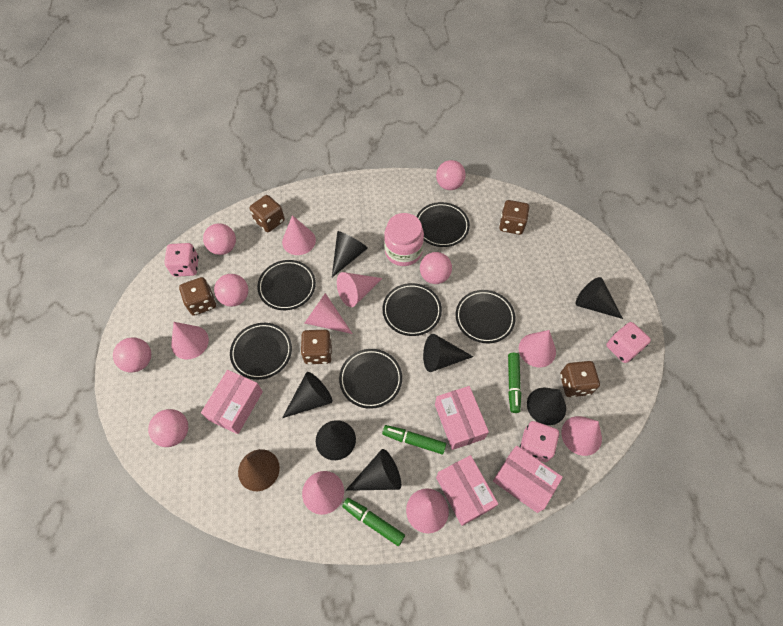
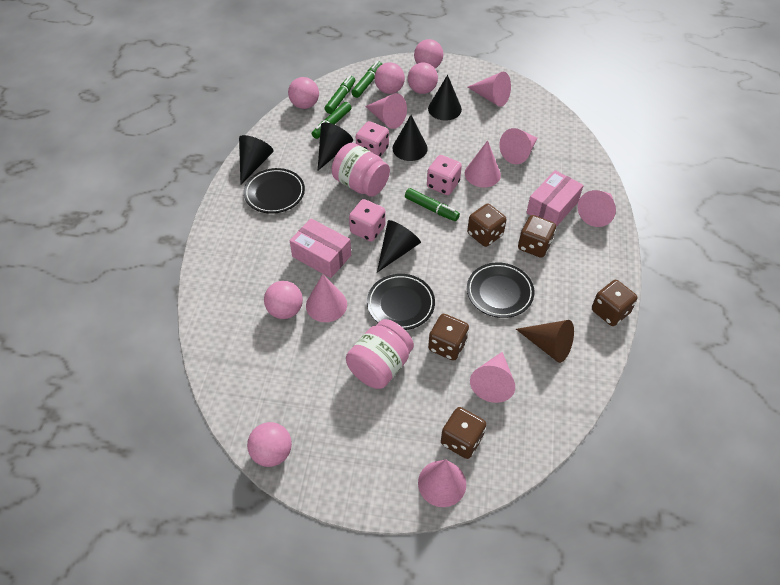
black cone: [282,372,332,418] [316,420,356,460] [332,231,368,277] [345,449,401,491] [423,334,473,372] [527,387,566,425] [576,277,623,319] = 7 -> [239,135,274,184] [318,122,353,170] [377,220,421,272] [393,115,428,161] [428,75,462,121] = 5
black plate: [230,323,292,380] [257,260,316,310] [339,349,402,409] [382,283,442,336] [417,202,470,247] [456,290,516,343] = 6 -> [244,168,305,214] [367,274,435,330] [467,263,535,318] = 3
green marker: [342,498,405,546] [382,425,446,454] [508,353,521,413] = 3 -> [312,102,352,139] [325,75,355,114] [351,61,382,98] [405,188,460,221] = 4
pink box: [201,370,263,434] [435,386,489,450] [436,455,498,526] [493,446,563,513] = 4 -> [290,218,351,278] [526,170,584,227] = 2
pink jar: [384,213,424,266] = 1 -> [332,143,390,197] [346,319,414,389] = 2

